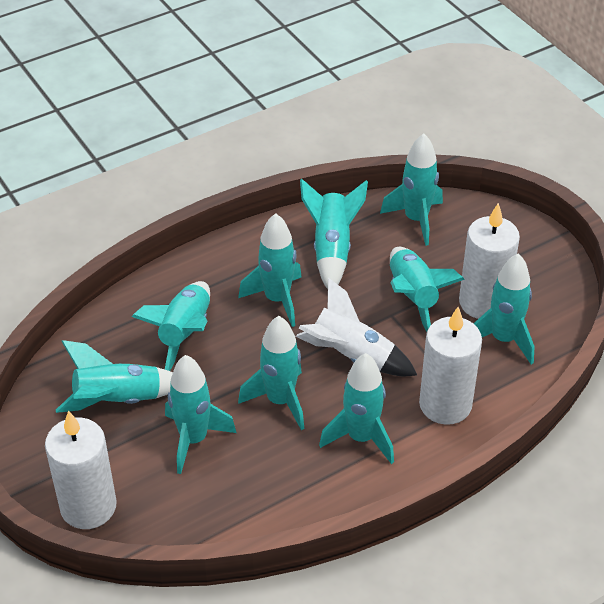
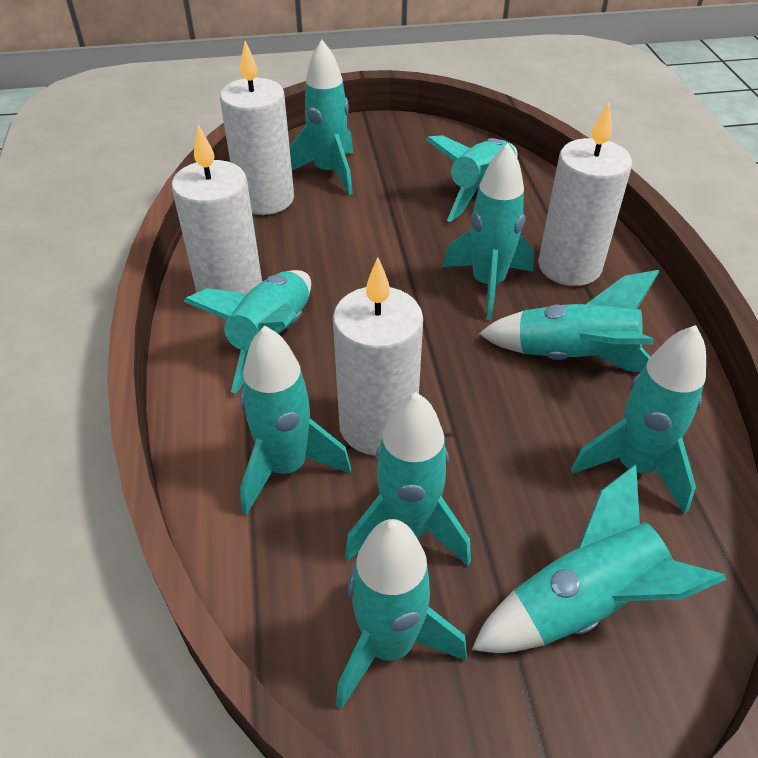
white candle: [45,411,117,529] [419,307,482,425] [459,203,520,319] = 3 -> [171,125,262,294] [220,41,294,215] [333,257,423,455] [538,103,632,286] = 4
white rocket: [296,278,417,376] = 1 -> none = 0

